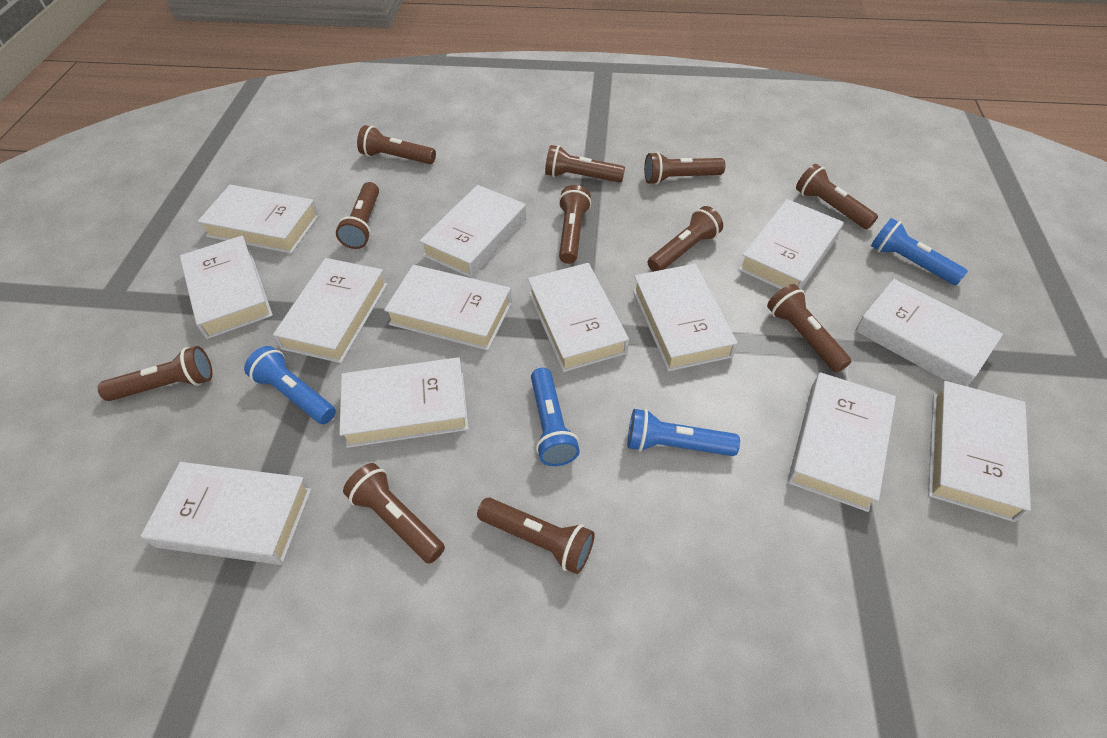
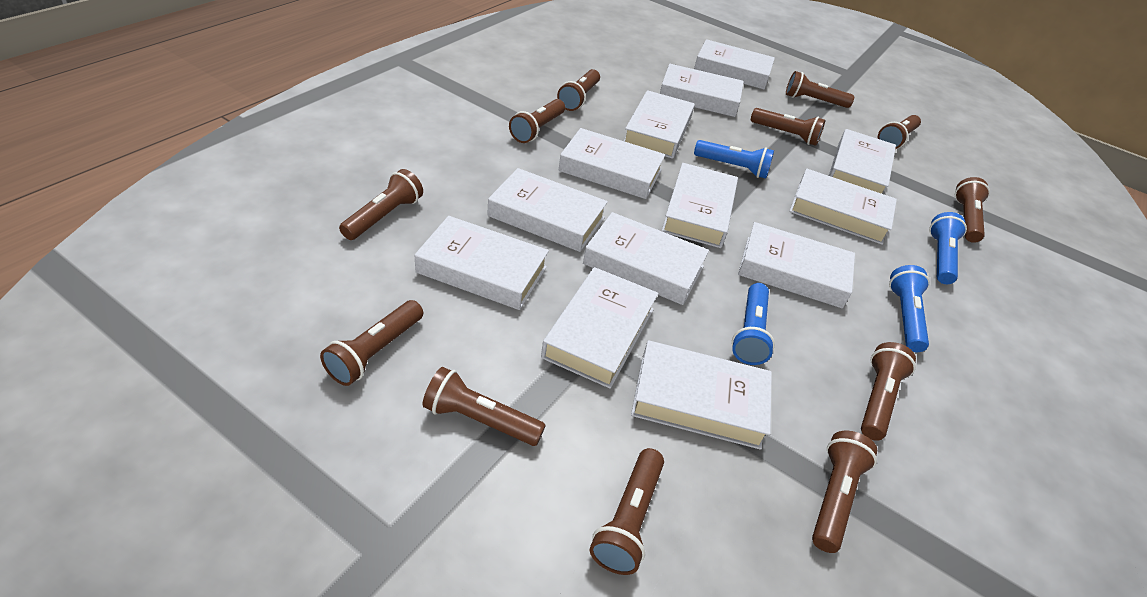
brown flashlight: [97,346,212,401] [336,182,379,249] [343,463,445,564] [357,125,436,164] [477,498,595,574] [545,145,625,183] [558,185,591,264] [644,152,725,185] [648,206,723,272] [767,284,851,373] [796,164,878,229] = 11 -> [320,300,423,386] [339,169,423,240] [423,367,546,446] [509,99,565,143] [557,69,600,111] [590,448,664,575] [751,108,825,146] [786,71,854,108] [812,431,877,553] [861,342,916,441] [878,115,921,149] [955,177,990,243] = 12

